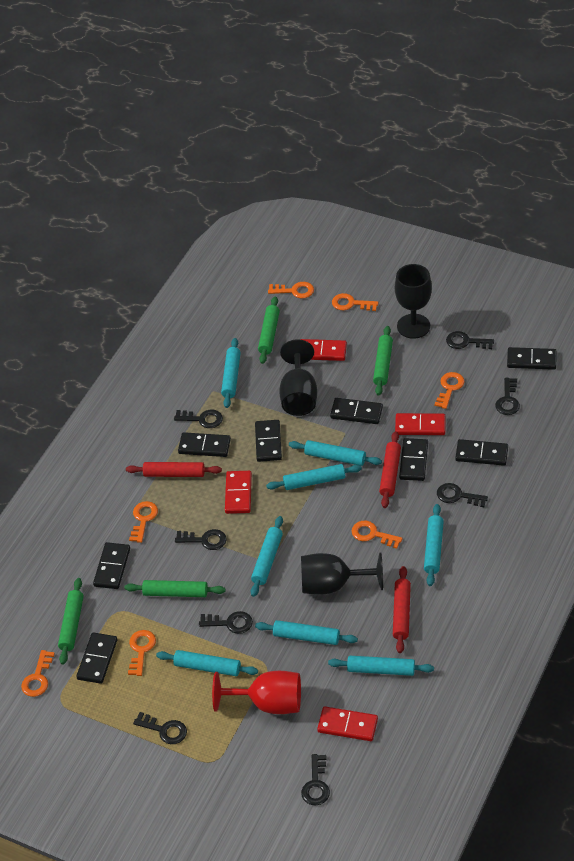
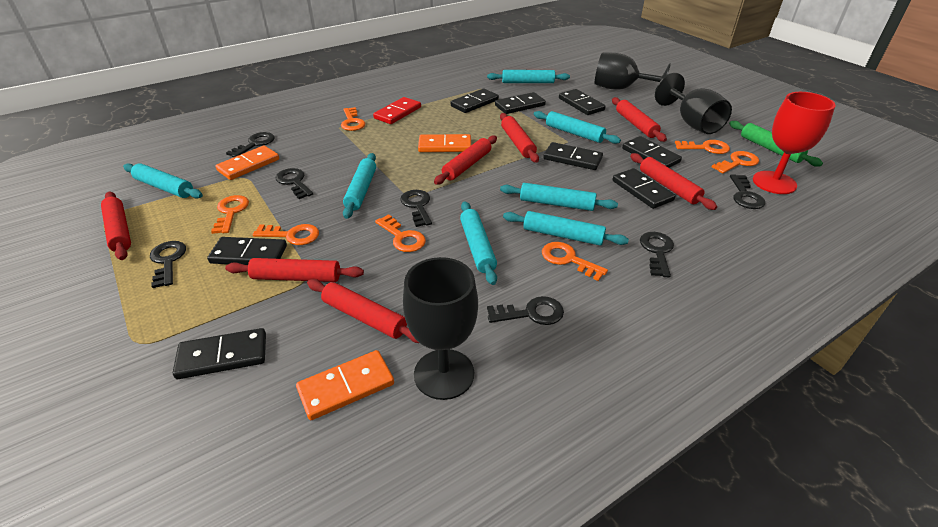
black key: [133,712,187,744] [174,410,223,428] [175,529,227,550] [199,611,253,634] [301,754,330,805] [437,483,488,507] [446,331,494,349] [495,378,520,415] = 8 -> [150,241,186,288] [226,132,275,157] [275,168,313,199] [400,190,432,227] [487,296,564,325] [640,232,674,277] [730,175,765,209] = 7
green rolling pin: [58,578,84,665] [124,580,226,597] [258,296,280,364] [373,326,393,396] = 4 -> [729,121,823,166] = 1
orange domino: none = 0 -> [215,146,279,180] [296,350,394,420] [418,134,471,152] = 3
red domino: [225,471,252,514] [300,339,347,361] [317,706,378,741] [395,413,446,435] = 4 -> [373,97,421,124] = 1
red rolling pin: [126,462,222,477] [379,431,401,508] [393,566,411,653] = 3 -> [101,192,131,260] [225,258,364,282] [307,279,419,343] [434,135,497,185] [500,113,539,163] [612,97,667,142] [630,153,717,210] = 7
turquoise rolling pin: [156,650,258,676] [221,338,241,408] [251,516,283,597] [255,620,358,645] [266,464,362,490] [289,440,382,466] [328,656,434,676] [424,504,444,586] = 8 -> [123,163,203,199] [343,153,376,219] [460,201,497,285] [487,70,570,83] [500,183,618,211] [503,211,629,246] [534,111,621,144] = 7

